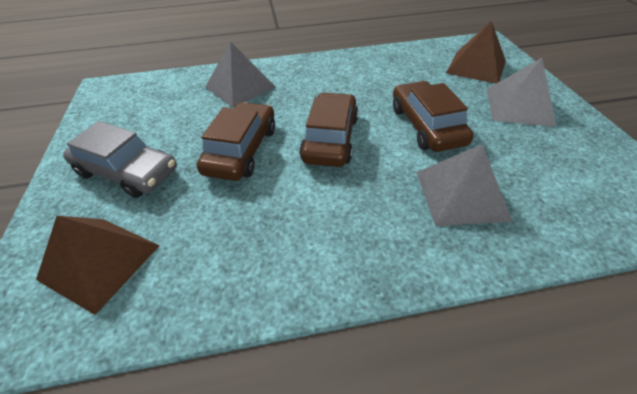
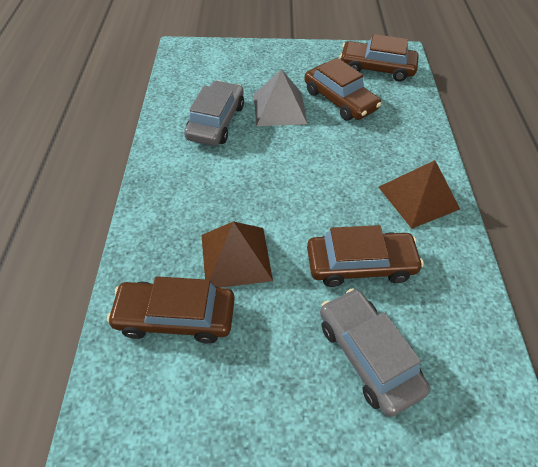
brown car: [197,102,275,181] [299,93,358,167] [393,81,474,152] = 3 -> [107,276,235,344] [304,58,381,121] [307,225,424,287] [340,34,419,81] = 4
grey car: [63,121,177,198] = 1 -> [184,81,244,146] [320,288,430,417] = 2
grey pyramid: [205,41,276,108] [417,144,512,226] [486,58,557,127] = 3 -> [254,69,307,126] = 1

